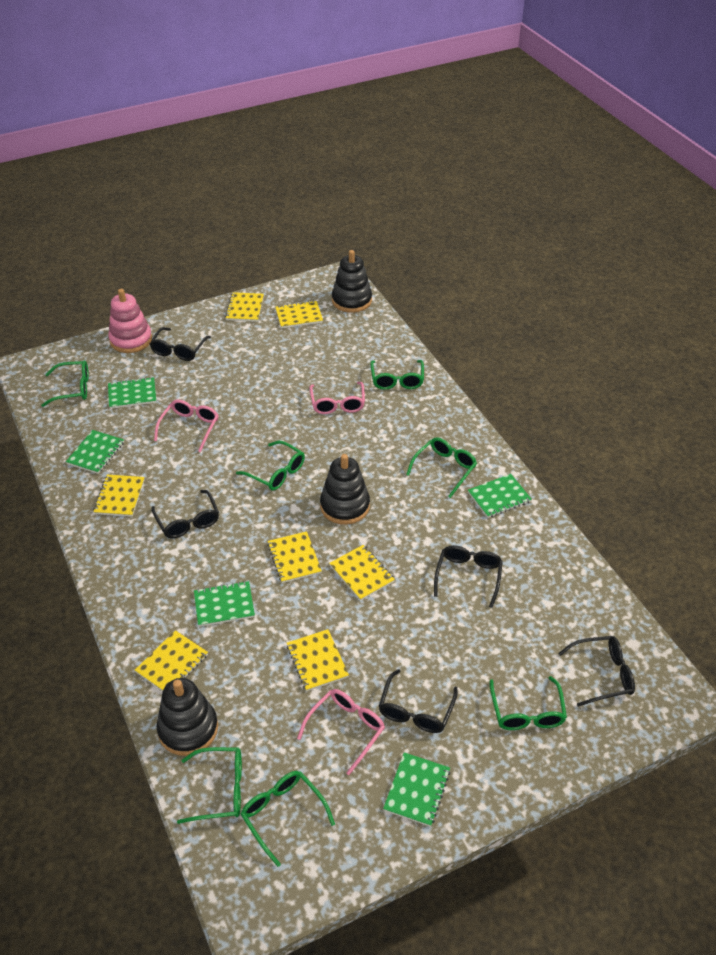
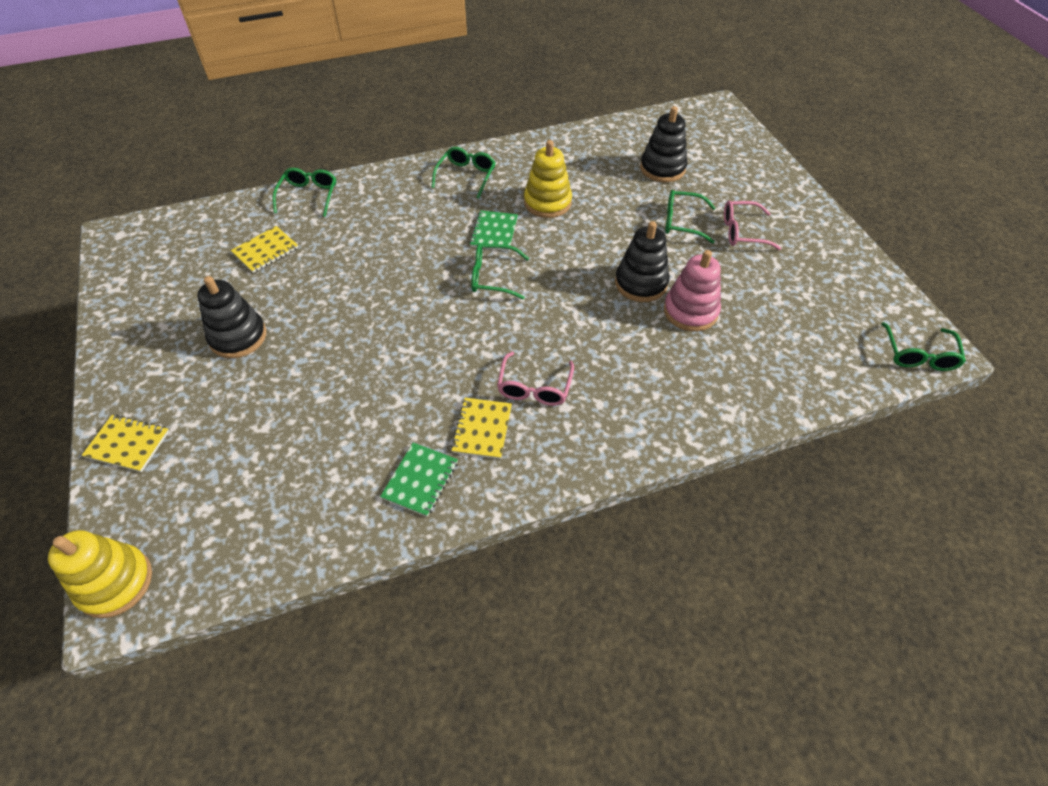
black glasses: [150,327,211,361] [151,490,219,538] [379,669,458,733] [434,545,503,608] [558,636,635,707] = 5 -> none = 0
green glasses: [41,361,89,407] [177,747,242,824] [236,441,305,491] [241,771,335,867] [370,360,424,390] [406,437,477,498] [490,676,567,730] = 7 -> [272,168,336,217] [431,147,496,199] [471,243,529,299] [665,190,716,243] [881,322,966,371] = 5
green notebook: [66,430,124,474] [108,377,156,409] [194,581,255,627] [383,752,450,827] [468,474,532,518] = 5 -> [380,443,458,517] [469,210,518,251] = 2
pink glasses: [154,400,219,452] [297,689,385,775] [309,382,365,414] = 3 -> [497,352,574,406] [724,201,781,250] = 2
yellow notebook: [93,475,145,517] [135,630,208,691] [225,292,264,322] [267,531,322,583] [275,301,323,328] [287,629,349,691] [329,545,395,601] = 7 -> [82,415,169,472] [231,226,298,273] [451,398,512,459] = 3
yellow stacking toy: none = 0 -> [48,530,152,618] [524,140,572,218] = 2

